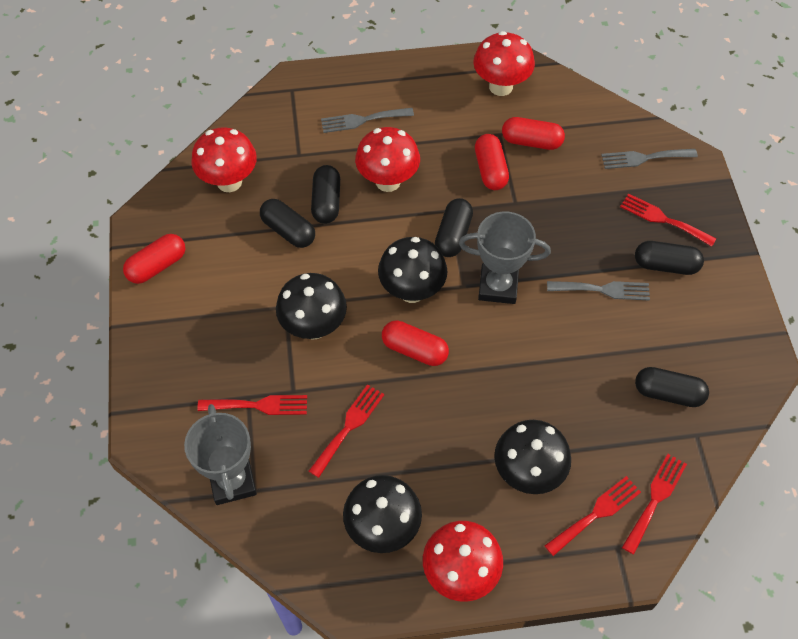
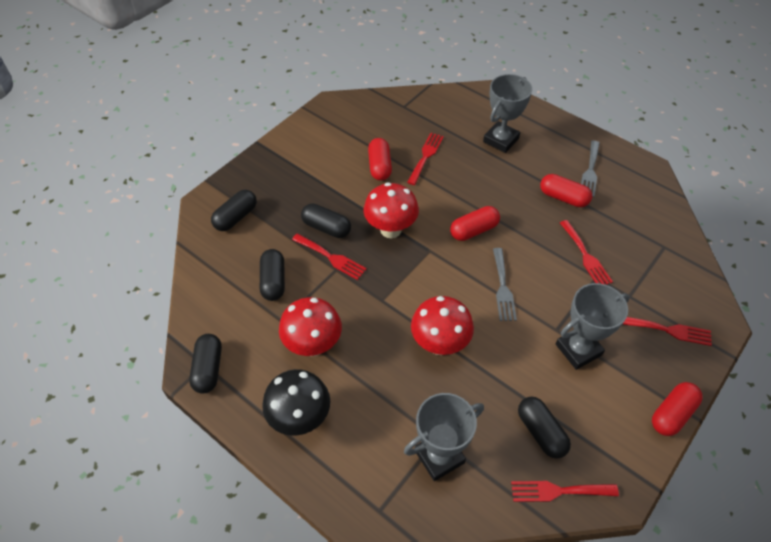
black mushroom: [276,273,347,339] [343,475,422,553] [378,237,448,303] [494,420,571,494] = 4 -> [262,369,330,436] = 1
grey fork: [321,108,414,133] [547,281,650,301] [601,149,698,169] = 3 -> [493,248,517,321] [581,141,600,197] = 2
grey trophy: [184,404,257,505] [459,212,551,304] = 2 -> [404,393,484,481] [483,74,532,153] [556,283,630,370] = 3
red mushroom: [191,127,257,192] [355,127,420,192] [423,521,503,601] [473,31,535,96] = 4 -> [279,297,342,356] [364,182,419,238] [411,296,474,355] = 3

